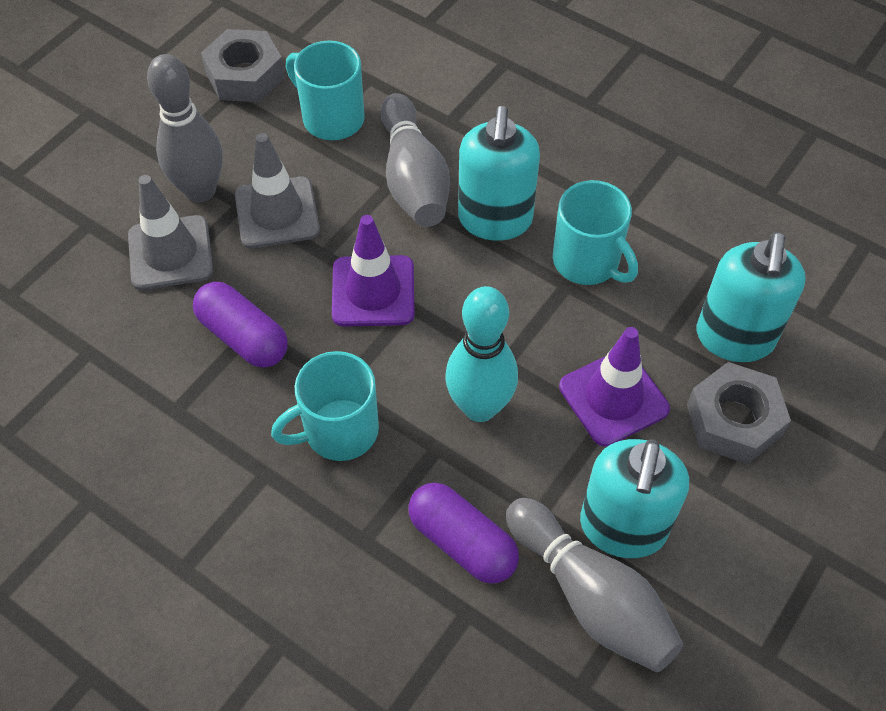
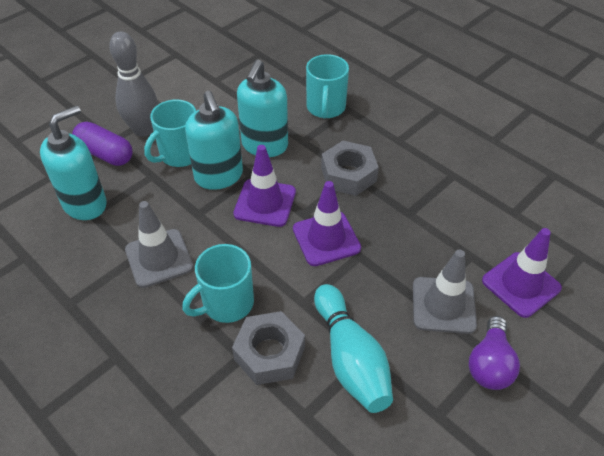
grey bowling pin: [147,54,223,202] [381,93,450,227] [506,498,684,672] = 3 -> [109,31,158,137] = 1
purple capsule: [193,282,288,368] [408,482,519,584] = 2 -> [72,122,133,166] = 1
purple light bulb: none = 0 -> [469,316,520,390] = 1
purple traffic cone: [332,215,415,327] [559,327,670,447] = 2 -> [233,145,296,227] [293,181,361,266] [482,228,562,318] = 3

